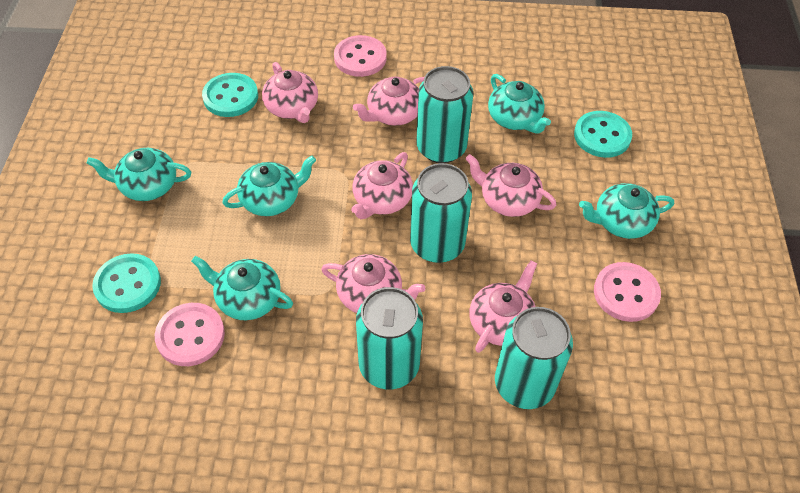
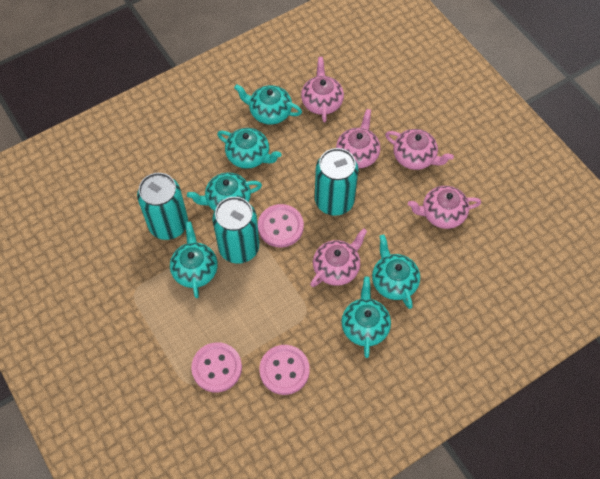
pink teapot: [262,62,318,123] [321,254,425,313] [351,152,413,219] [353,76,424,126] [465,154,556,217] [469,260,537,353] = 6 -> [301,57,344,122] [310,228,367,287] [336,109,380,168] [385,129,454,170] [408,186,481,229] = 5
turquoise button: [92,253,161,313] [202,73,258,117] [574,111,632,158] = 3 -> none = 0
turquoise can: [356,287,423,389] [410,163,472,263] [416,66,474,163] [495,307,573,409] = 4 -> [137,173,188,240] [212,197,259,264] [315,148,359,216] = 3
turquoise teapot: [87,148,191,201] [191,256,293,320] [222,156,316,216] [488,74,551,134] [579,183,674,239] = 5 -> [170,222,218,298] [187,172,262,211] [217,128,282,169] [234,84,302,124] [341,277,391,358] [372,235,420,309] = 6

